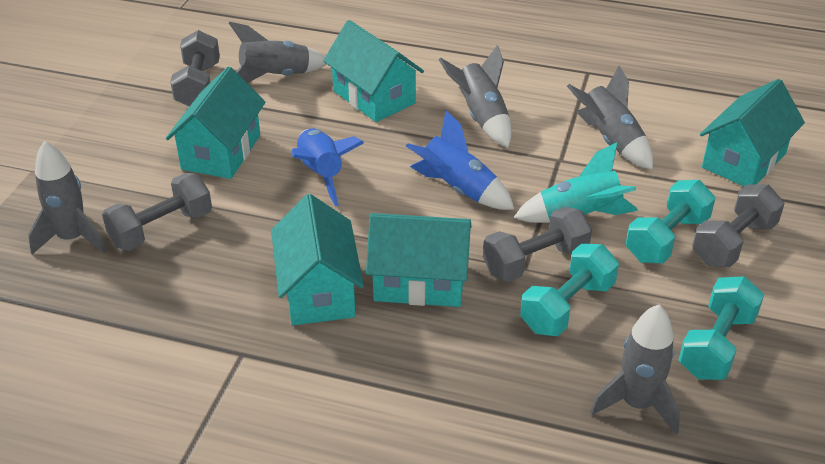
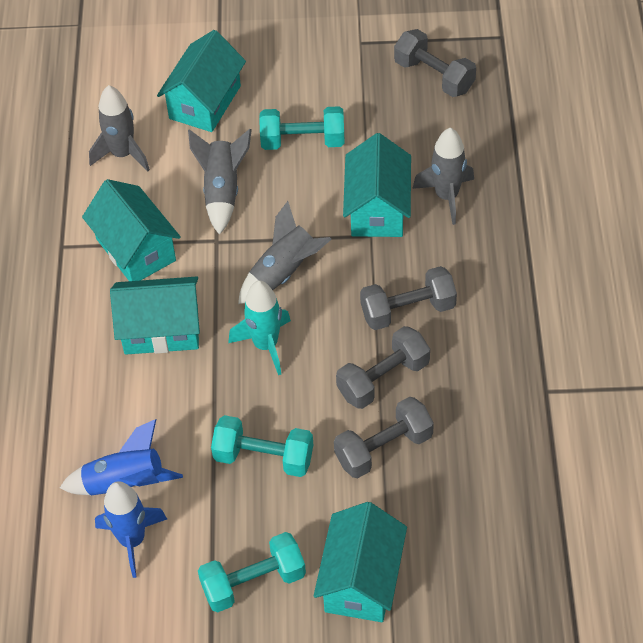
grey rocket: [28,141,106,254] [229,22,326,83] [439,45,512,148] [567,65,653,170] [590,305,680,434] = 5 -> [89,85,150,172] [188,129,252,235] [238,201,331,304] [412,128,474,225] = 4

